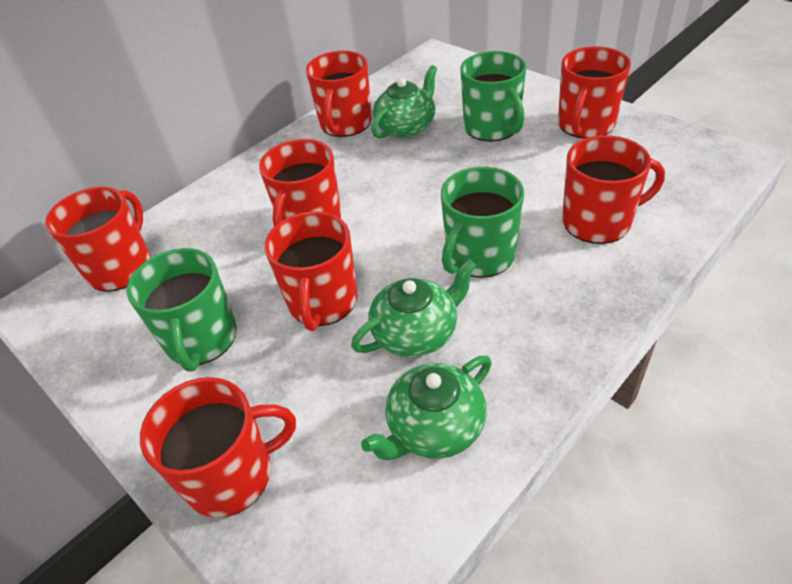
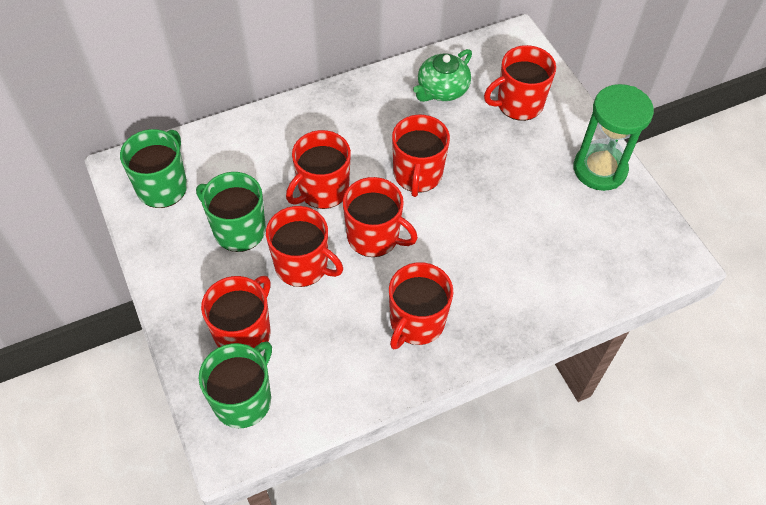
green hourglass: none = 0 -> [574,84,654,191] = 1
green teapot: [351,259,477,357] [361,356,492,460] [371,65,437,139] = 3 -> [413,49,472,102] = 1

